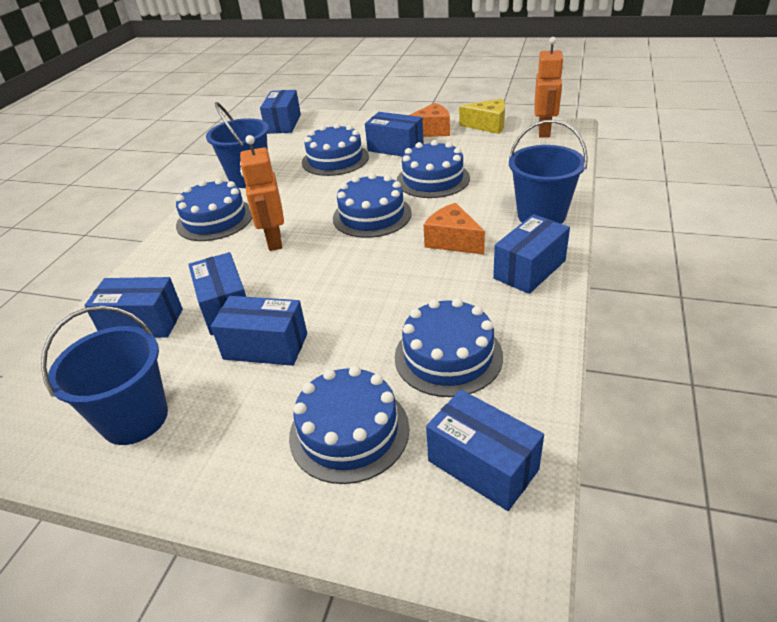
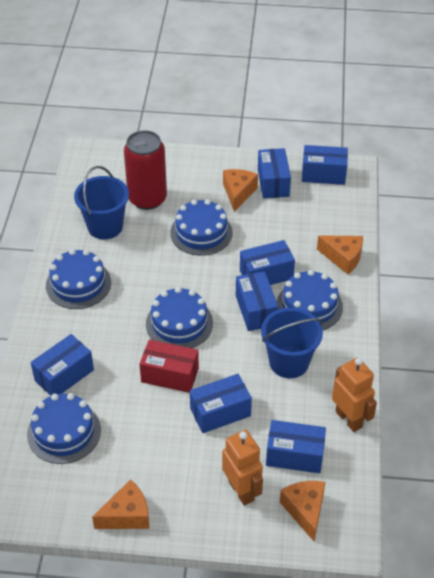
blue bucket: [41,306,168,445] [206,102,269,188] [509,120,588,224] = 3 -> [74,166,129,239] [261,308,323,378] = 2
blue cake: [176,178,252,241] [289,366,409,484] [302,123,369,176] [333,173,412,238] [395,298,503,397] [397,140,470,198] = 6 -> [27,393,101,464] [46,249,111,309] [146,287,213,348] [170,199,233,256] [277,270,343,330] = 5
orange cheese: [410,103,450,137] [424,203,485,255] = 2 -> [92,479,149,529] [223,169,258,212] [280,481,325,541] [317,235,363,274] = 4
red box: none = 0 -> [139,340,199,393] = 1
red can: none = 0 -> [124,130,167,210] = 1
yellow cheese: [459,98,505,134] = 1 -> none = 0

